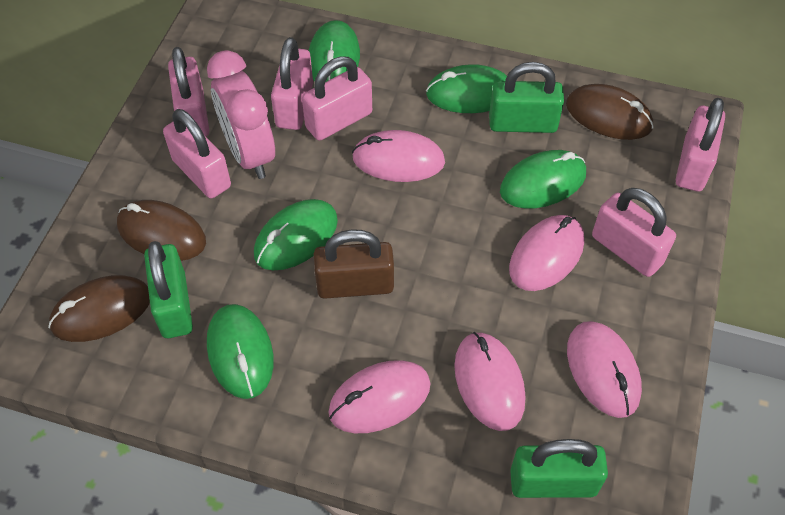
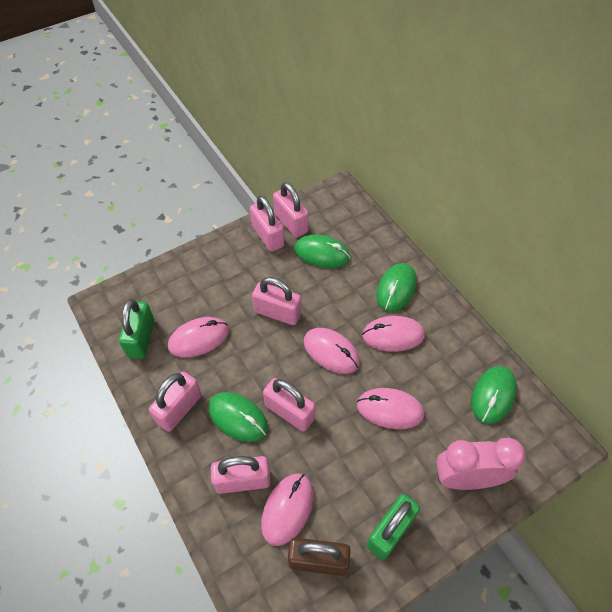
brown mouse: [48,275,150,342] [117,200,206,261] [566,84,654,140] = 3 -> none = 0
green mouse: [207,304,274,399] [254,199,338,270] [309,20,360,82] [426,64,507,113] [500,150,586,209] = 5 -> [208,392,268,442] [294,234,350,268] [376,263,417,312] [471,366,517,424] = 4
green padlock: [144,241,193,338] [489,62,564,133] [510,439,608,498] = 3 -> [119,299,155,359] [366,494,420,560] = 2

